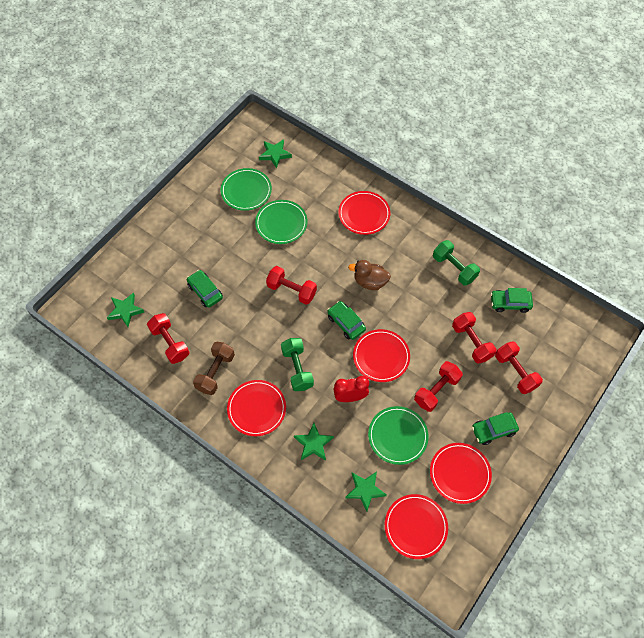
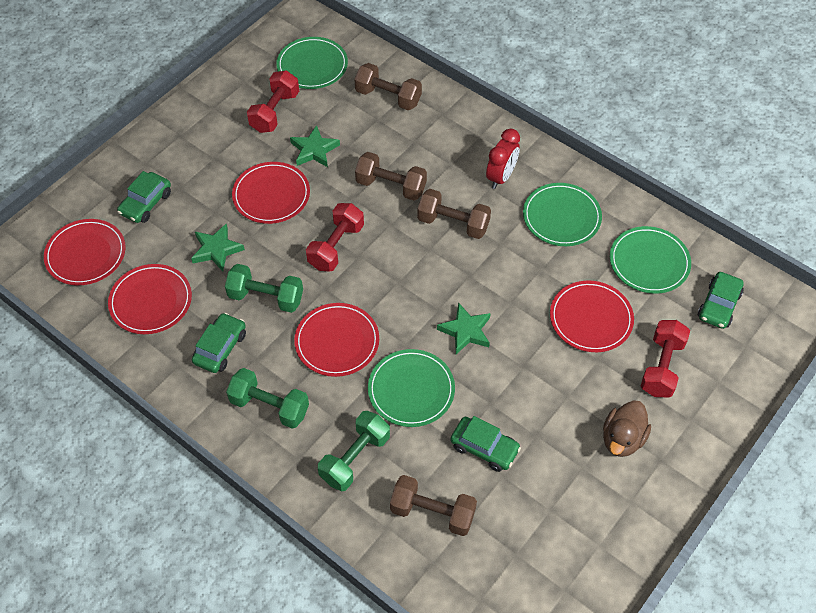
brown dumbbell: [193,342,235,395] = 1 -> [354,63,422,110] [355,152,427,201] [390,475,477,536] [417,189,491,239] = 4
green dumbbell: [281,338,314,391] [433,240,480,286] = 2 -> [225,264,303,313] [226,368,309,429] [318,411,390,491] = 3
green plate: [221,168,272,211] [255,200,307,244] [368,406,429,465] = 3 -> [276,37,348,89] [368,349,455,427] [523,183,602,246] [610,226,691,294] = 4
green star: [106,293,144,327] [259,139,292,169] [294,423,334,461] [345,471,387,511] = 4 -> [191,223,245,271] [290,125,340,167] [437,302,491,354] = 3
red dumbbell: [147,313,190,364] [266,266,317,305] [414,361,463,412] [452,312,496,364] [495,341,543,394] = 5 -> [247,70,299,133] [306,203,364,272] [640,320,690,398] = 3

